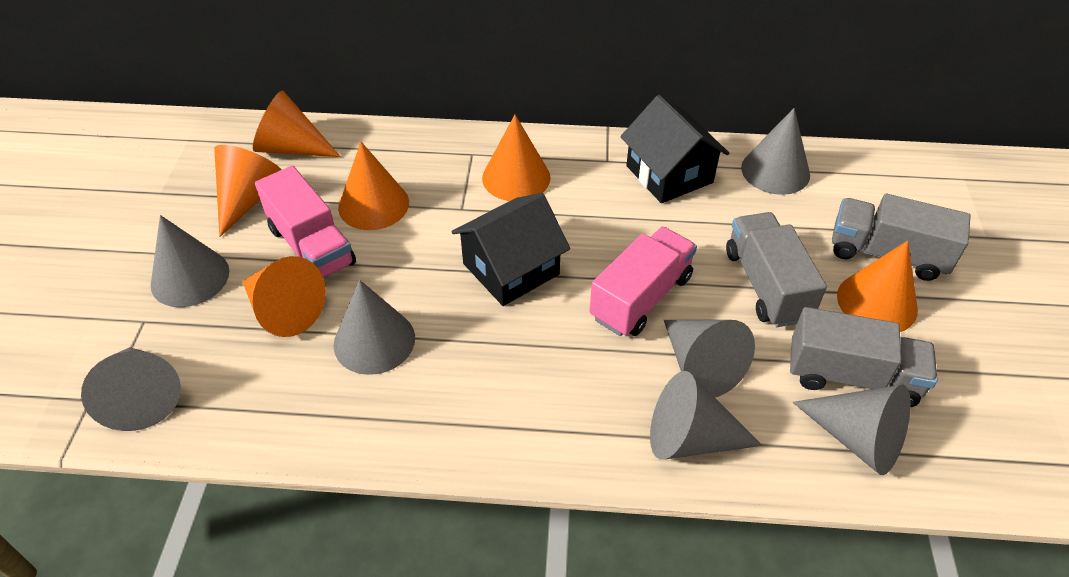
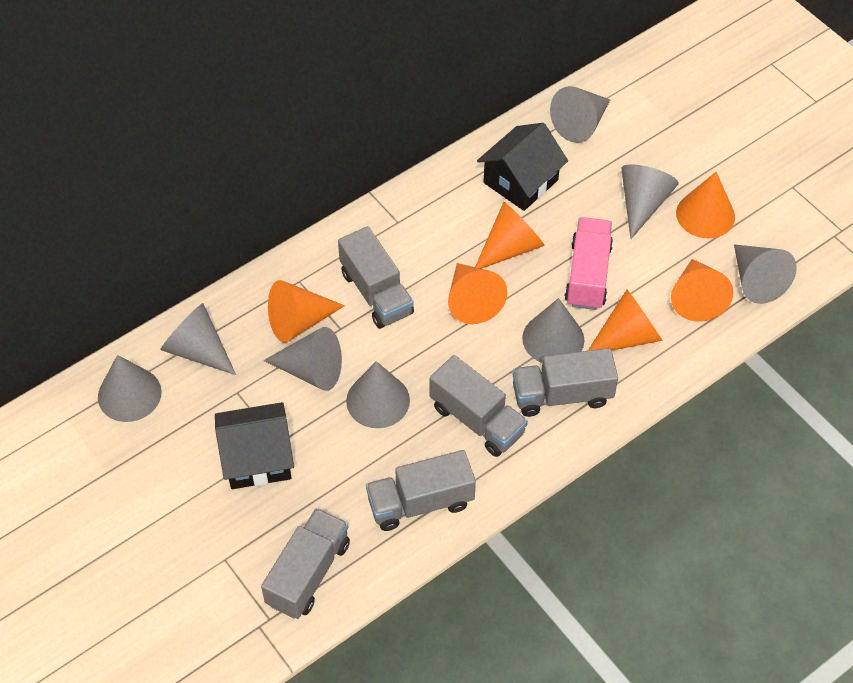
grey cone: [81,347,181,431] [151,215,229,307] [334,280,415,375] [650,371,763,460] [664,320,755,397] [741,108,810,195] [792,385,911,475] = 7 -> [98,355,162,422] [160,303,236,375] [263,327,342,391] [346,361,410,428] [522,298,584,363] [550,86,610,143] [621,164,679,239] [734,244,797,304] = 8
grey truck: [726,212,827,327] [790,307,938,407] [832,194,971,281] = 3 -> [261,508,350,619] [338,226,414,329] [366,450,476,531] [430,355,528,457] [512,348,618,417] = 5
pink truck: [255,166,356,278] [589,227,697,336] = 2 -> [565,217,613,310] = 1

